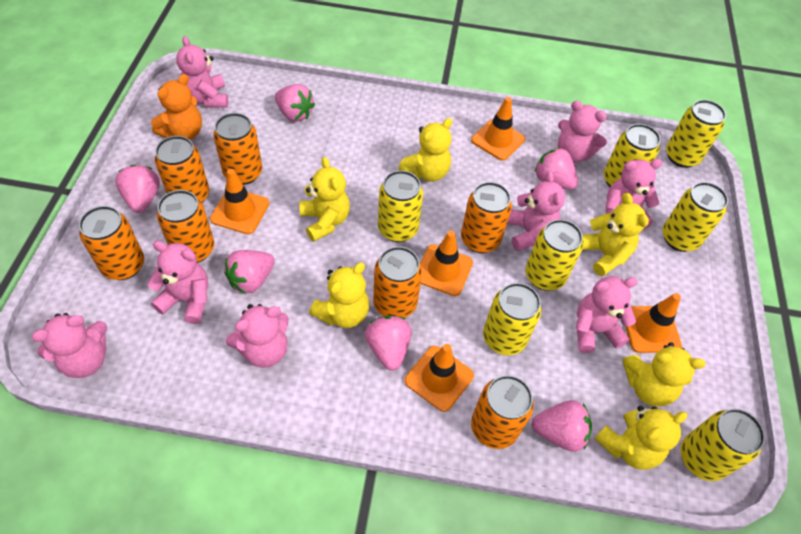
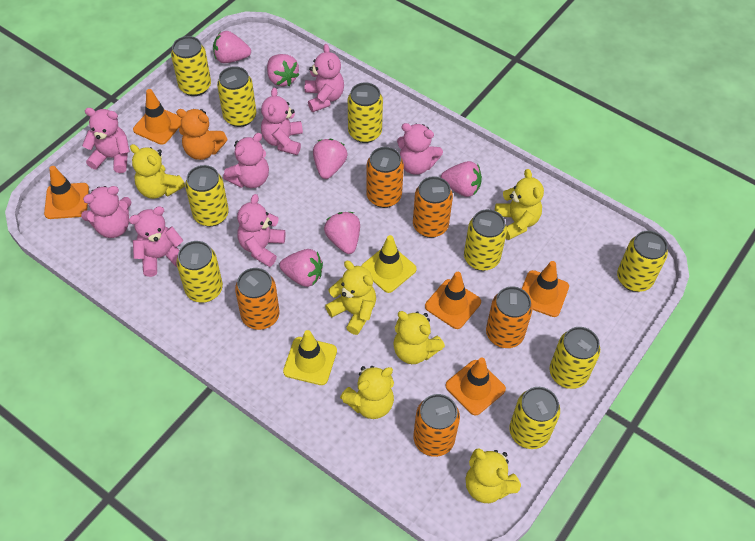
orange can: [79,206,144,280] [155,136,209,203] [157,190,214,263] [213,113,262,185] [373,246,422,318] [461,182,512,253] [471,375,534,449] = 7 -> [235,268,279,330] [366,147,404,208] [413,176,453,238] [413,394,460,457] [486,286,533,348] = 5
yellow can: [378,170,423,242] [483,283,541,356] [525,219,583,291] [604,124,661,187] [662,182,728,252] [666,100,726,168] [680,409,765,481] = 7 -> [171,36,211,96] [176,241,223,303] [185,165,229,227] [217,66,256,127] [348,82,383,143] [464,209,507,271] [509,387,560,449] [549,327,600,389] [617,231,668,292] = 9
yellow traffic cone: none = 0 -> [283,330,337,385] [361,235,417,293] = 2

